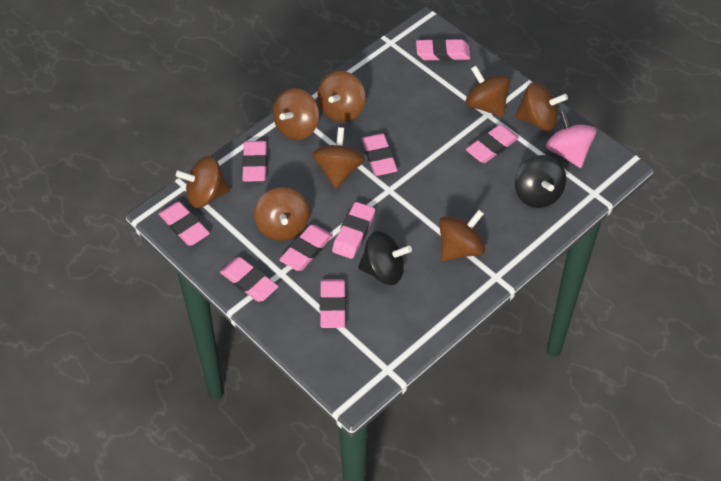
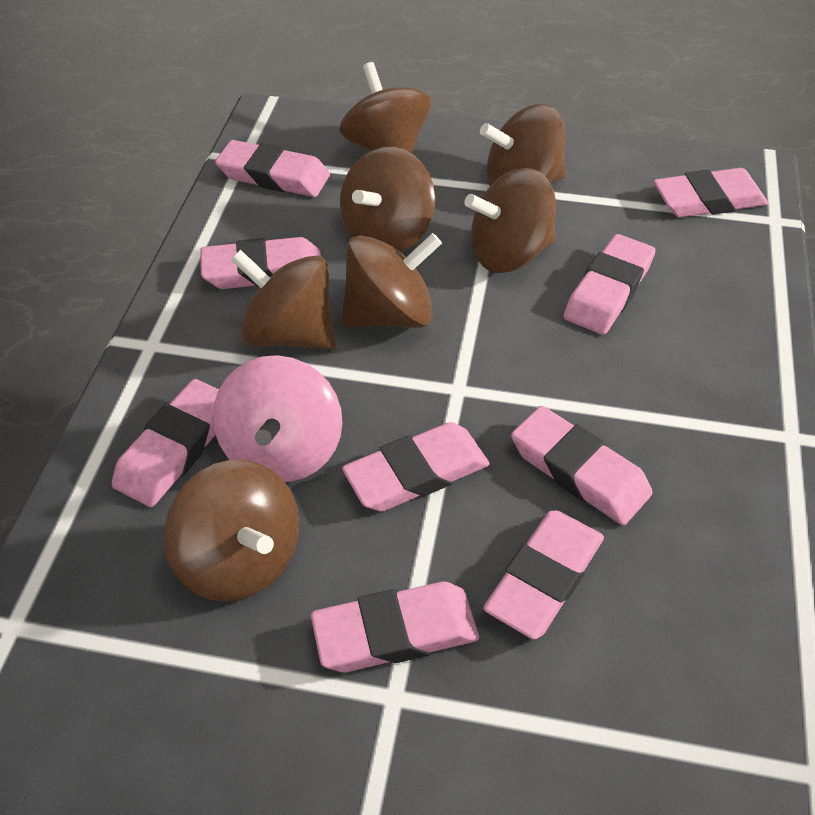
black spinning top: [358,231,412,285] [515,155,566,208] = 2 -> none = 0
brown spinning top: [176,156,230,208] [254,187,309,241] [273,88,319,140] [312,127,365,189] [318,71,365,122] [439,210,485,261] [466,66,511,117] [515,82,568,131] = 8 -> [164,460,299,602] [231,249,335,349] [339,62,431,153] [340,147,435,252] [341,233,442,328] [464,168,556,273] [480,104,566,186] = 7

